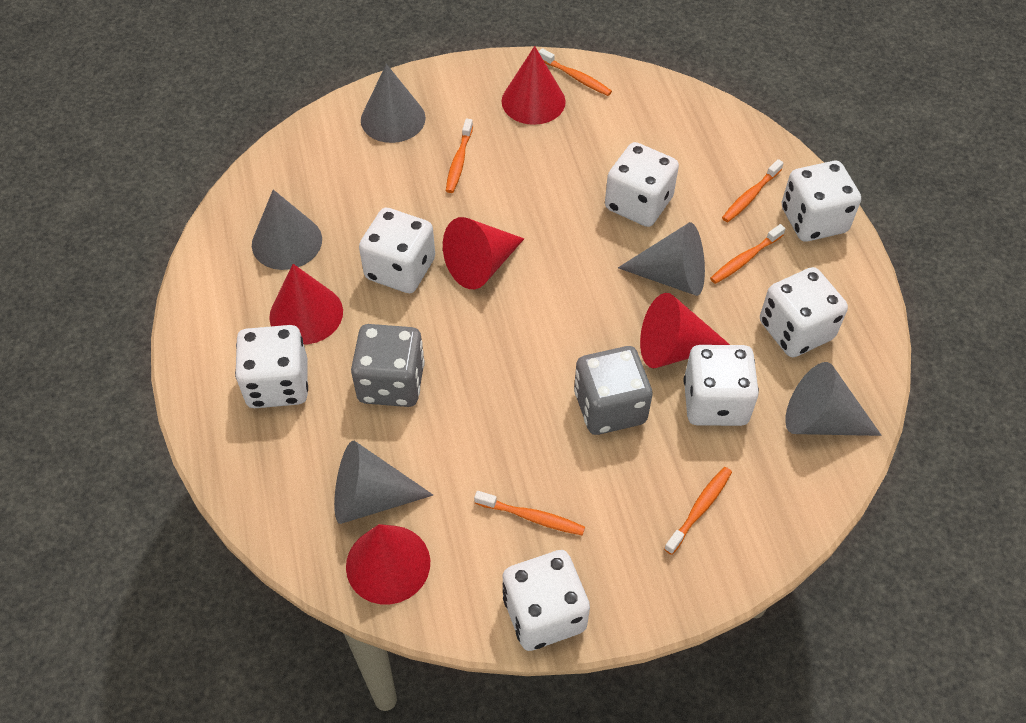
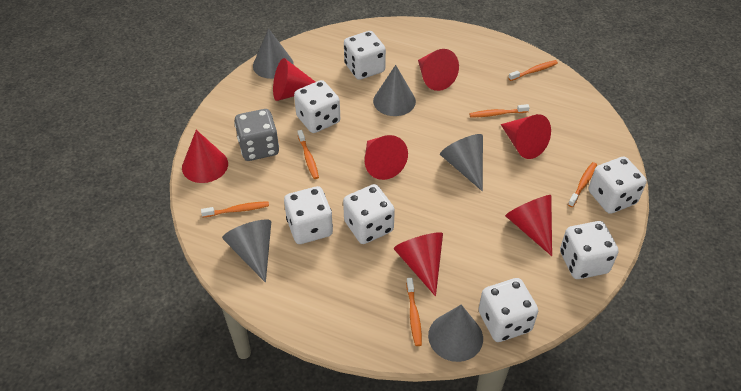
grey dice: [351,324,425,407] [574,346,653,435] = 2 -> [235,109,279,161] = 1
red cone: [269,264,343,344] [346,524,430,604] [443,217,524,289] [501,46,566,125] [640,293,730,368] = 5 -> [182,130,228,183] [273,58,315,101] [365,135,408,180] [394,232,443,296] [418,49,459,91] [501,114,551,159] [505,195,552,256] = 7

